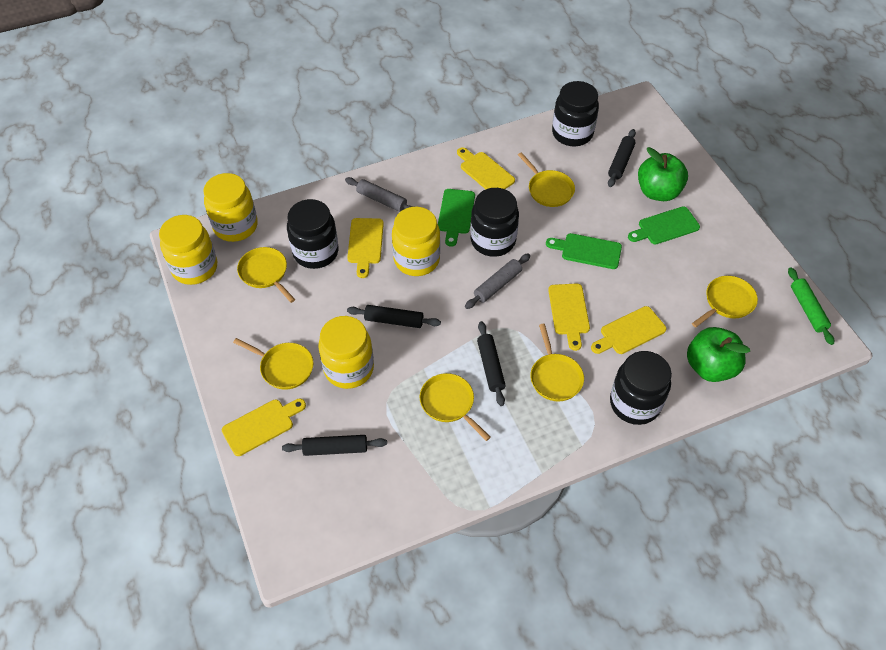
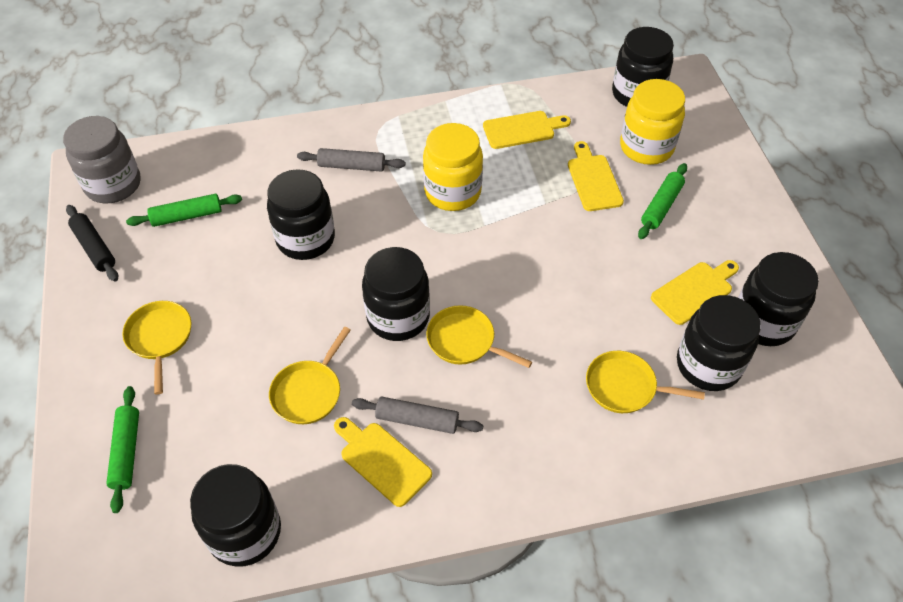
black jar: [287,199,339,269] [470,188,519,257] [552,81,599,146] [610,351,672,425] = 4 -> [190,464,281,567] [267,169,335,260] [362,247,430,341] [612,27,674,107] [677,295,761,391] [738,252,819,346] = 6
black rolling pin: [282,435,387,456] [347,305,441,328] [477,321,506,406] [608,129,636,187] = 4 -> [66,205,118,282] = 1
green apple: [638,147,688,201] [687,327,750,382] = 2 -> none = 0
green cutting board: [438,189,475,247] [546,233,622,269] [628,207,700,244] = 3 -> none = 0
green rolling pin: [788,268,834,345] = 1 -> [106,386,139,513] [126,194,242,227] [638,163,687,239] = 3
grey jar: none = 0 -> [63,116,141,204] = 1
yellow cutting board: [222,399,306,456] [347,218,384,278] [457,147,515,189] [548,283,590,351] [591,306,666,354] = 5 -> [334,417,432,507] [483,111,571,149] [568,141,624,211] [651,260,739,325] = 4
yellow jar: [159,215,217,285] [203,173,258,242] [318,316,374,389] [392,207,440,276] = 4 -> [423,123,483,211] [620,79,685,165] = 2
yellow pan: [233,338,314,390] [237,247,295,303] [420,373,491,441] [518,152,575,207] [530,324,584,401] [692,276,758,327] = 6 -> [122,301,191,395] [269,327,351,424] [426,305,532,368] [586,351,705,413] = 4

